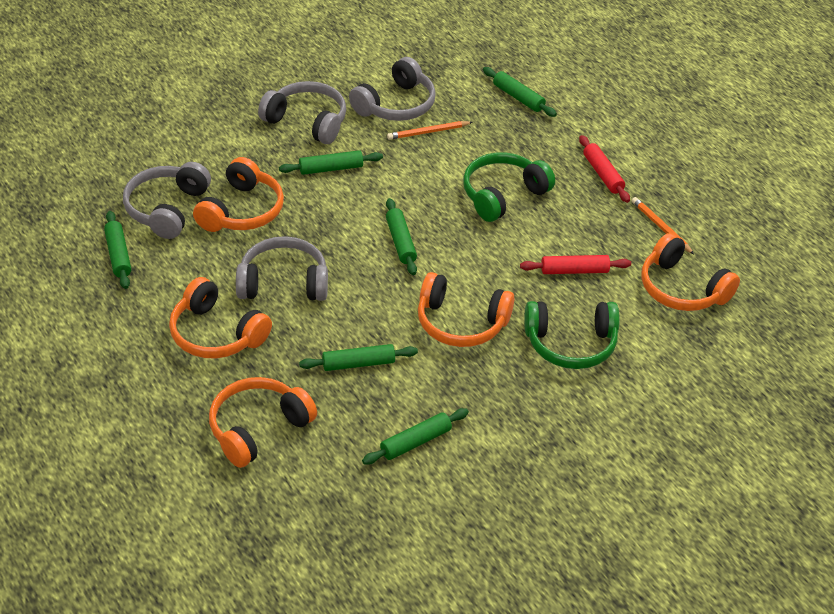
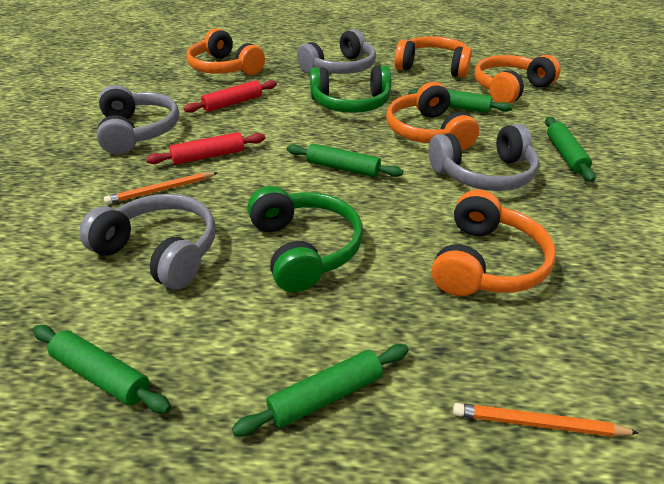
green rolling pin: [104,211,131,289] [279,150,383,175] [299,344,418,371] [362,408,469,465] [386,198,417,275] [483,67,557,117] = 6 -> [33,325,171,414] [232,344,409,436] [287,144,403,177] [408,89,513,113] [545,117,596,182] = 5

